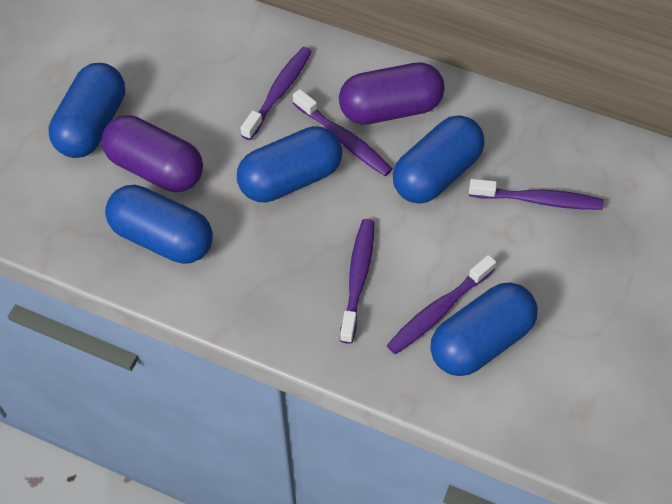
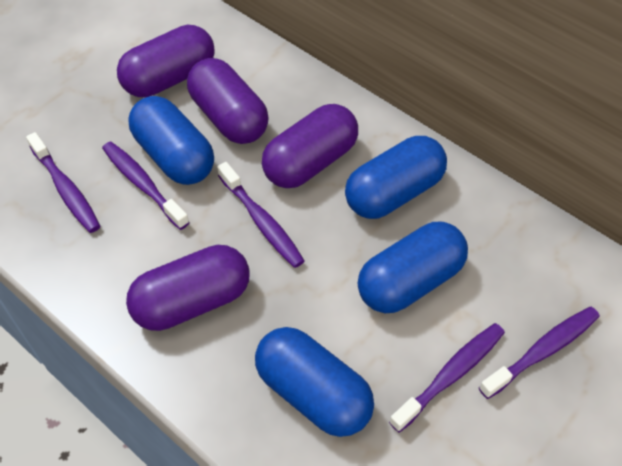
blue capsule: [49,63,125,158] [105,185,213,264] [237,126,342,203] [393,115,484,203] [430,282,538,376] = 5 -> [128,96,214,185] [255,327,374,437] [345,136,447,219] [358,222,468,313] = 4
purple capsule: [101,115,203,192] [339,62,445,125] = 2 -> [117,25,215,97] [126,245,250,331] [187,58,269,144] [262,104,358,188] = 4

